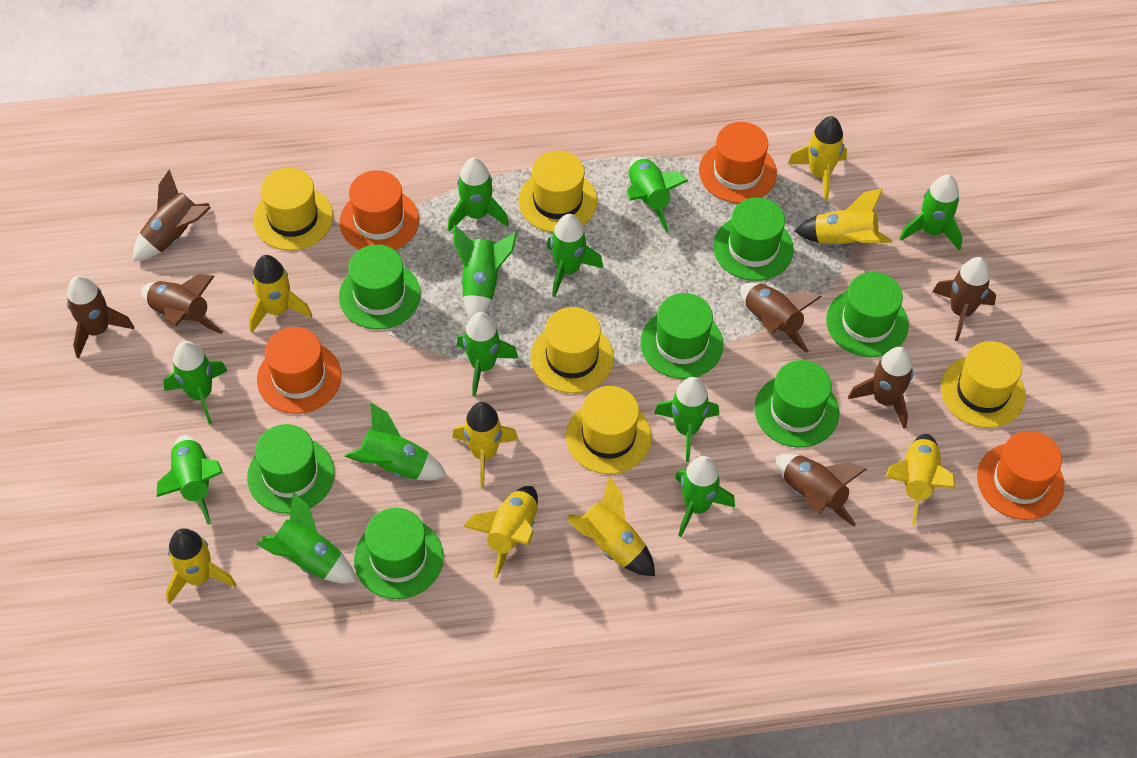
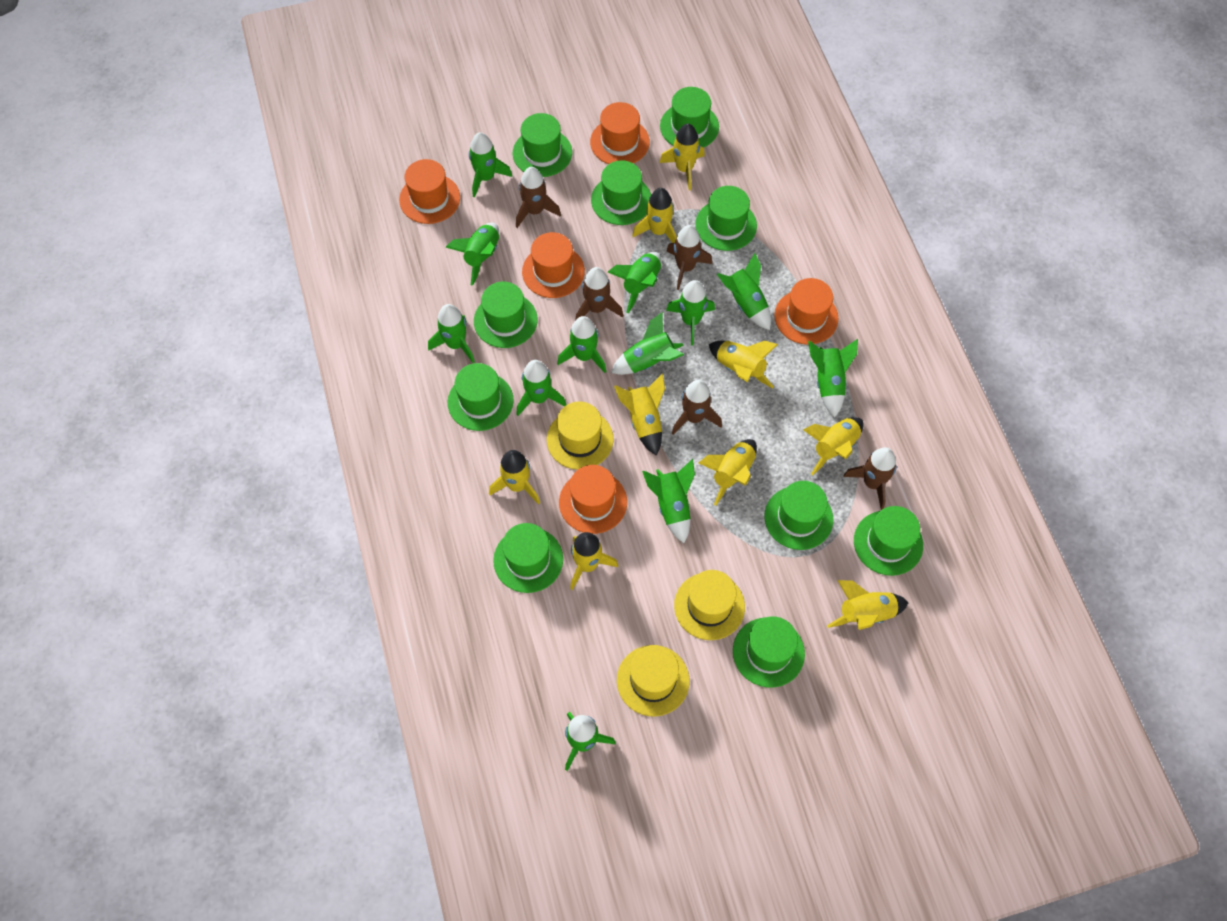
brown rocket: [67,275,134,358] [133,169,211,261] [141,274,223,334] [740,283,821,353] [775,454,867,526] [848,347,913,429] [932,257,996,341] = 7 -> [516,167,561,228] [575,267,623,321] [666,225,712,290] [672,380,722,435] [843,447,896,510] = 5
green hat: [247,424,335,514] [339,245,421,329] [354,508,444,599] [640,293,723,379] [713,197,794,281] [754,360,839,448] [826,272,909,357] = 7 -> [448,363,514,431] [474,282,537,348] [493,523,563,593] [513,113,572,177] [591,160,651,225] [660,87,719,148] [695,186,757,251] [733,616,805,688] [764,481,833,550] [854,506,923,576] = 10
orange hat: [257,327,341,414] [340,170,419,250] [699,122,777,203] [977,431,1064,520] = 4 -> [399,159,460,224] [522,232,585,298] [559,465,627,534] [590,102,650,164] [774,278,838,345] = 5
yellow hat: [253,168,333,251] [519,151,597,232] [530,307,614,393] [566,386,652,474] [941,341,1026,428] = 5 -> [547,401,614,470] [617,645,690,717] [674,570,745,640] = 3
yellow rocket: [166,528,236,605] [249,255,312,333] [452,402,518,487] [463,486,538,579] [567,476,655,576] [788,116,847,201] [795,188,892,246] [885,434,955,526] = 8 -> [489,450,540,504] [570,532,618,590] [614,373,665,456] [632,188,677,243] [659,124,705,190] [699,439,757,506] [709,341,778,388] [803,417,863,475] [827,580,909,630] = 9

